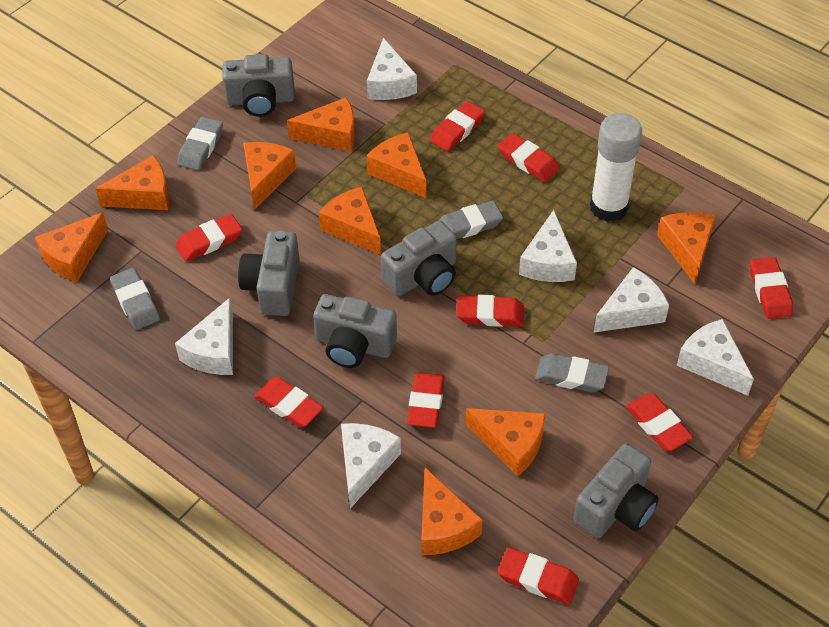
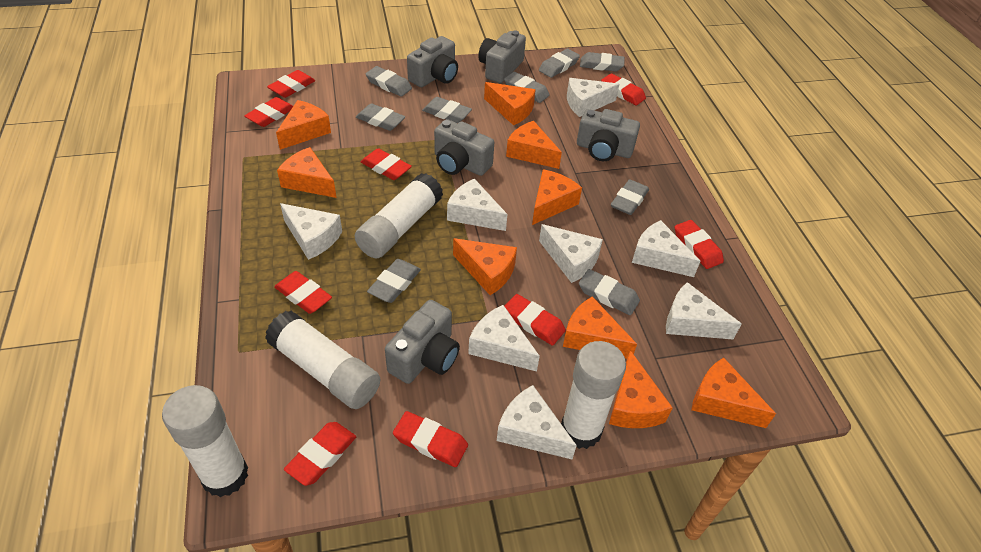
grey eraser: [110,268,160,330] [177,117,223,171] [438,201,503,239] [535,353,609,393] = 4 -> [356,103,405,131] [366,66,412,97] [367,259,421,303] [422,97,472,123] [504,72,550,103] [539,49,580,78] [579,269,640,315] [580,52,625,72] [611,179,649,215] = 9
white cheese: [175,298,233,375] [341,423,401,508] [367,38,417,100] [519,210,577,282] [593,267,669,333] [677,319,754,396] = 6 -> [280,203,342,260] [447,178,508,231] [468,305,540,372] [497,385,577,459] [539,224,603,283] [567,78,619,117] [632,220,700,277] [666,282,742,340] = 8
white glue stick: [590,113,642,222] = 1 -> [162,385,248,497] [265,311,380,409] [355,173,443,258] [561,341,626,449] = 4

